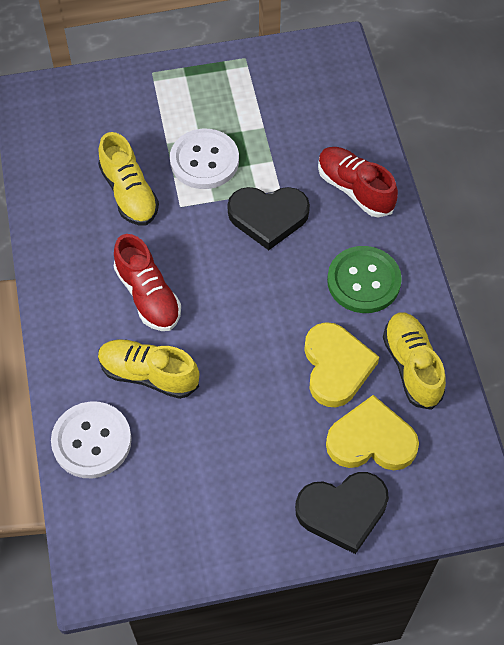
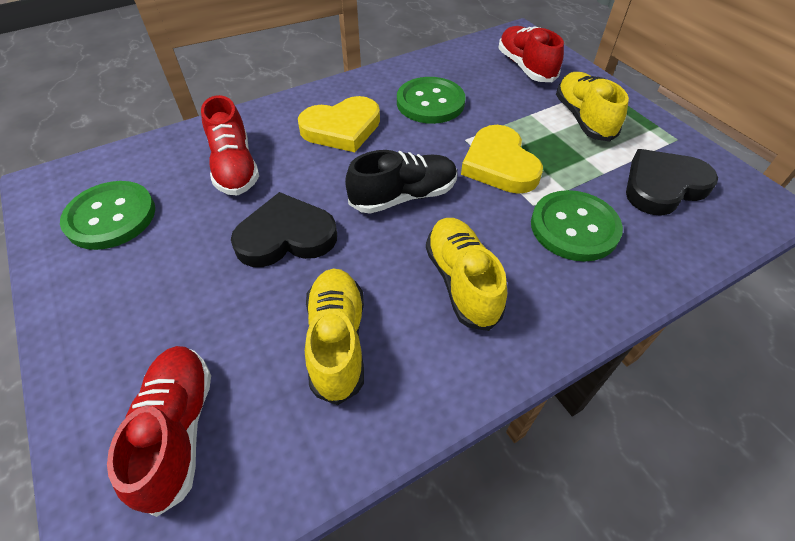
black shoe: none = 0 -> [345,150,457,214] = 1
green button: [327,246,402,313] = 1 -> [60,181,155,250] [397,77,465,124] [531,190,623,262] = 3
red shoe: [114,234,181,331] [318,147,398,218] = 2 -> [107,346,211,517] [201,95,259,196] [498,26,564,82] = 3
white button: [51,401,132,478] [170,129,239,189] = 2 -> none = 0

